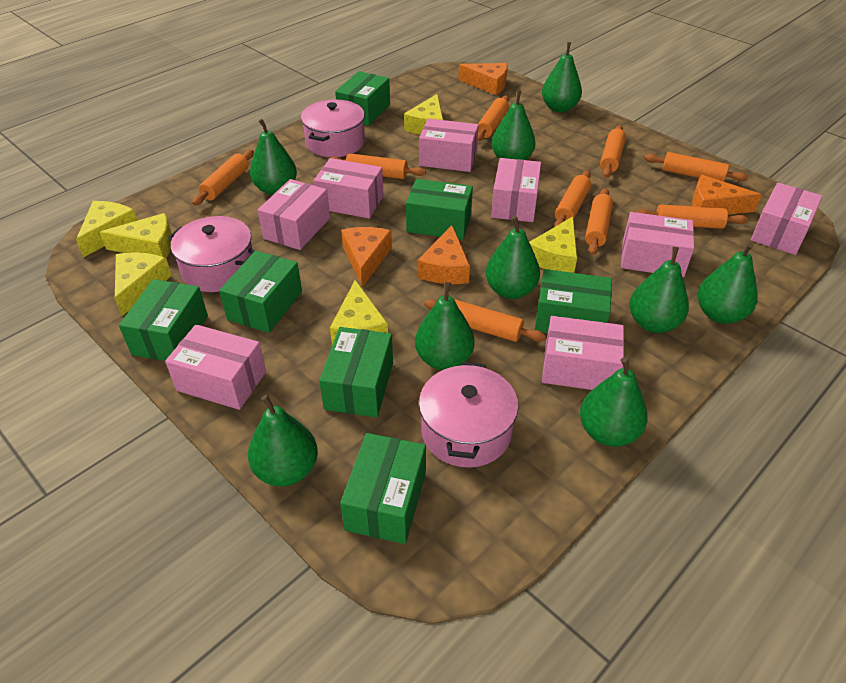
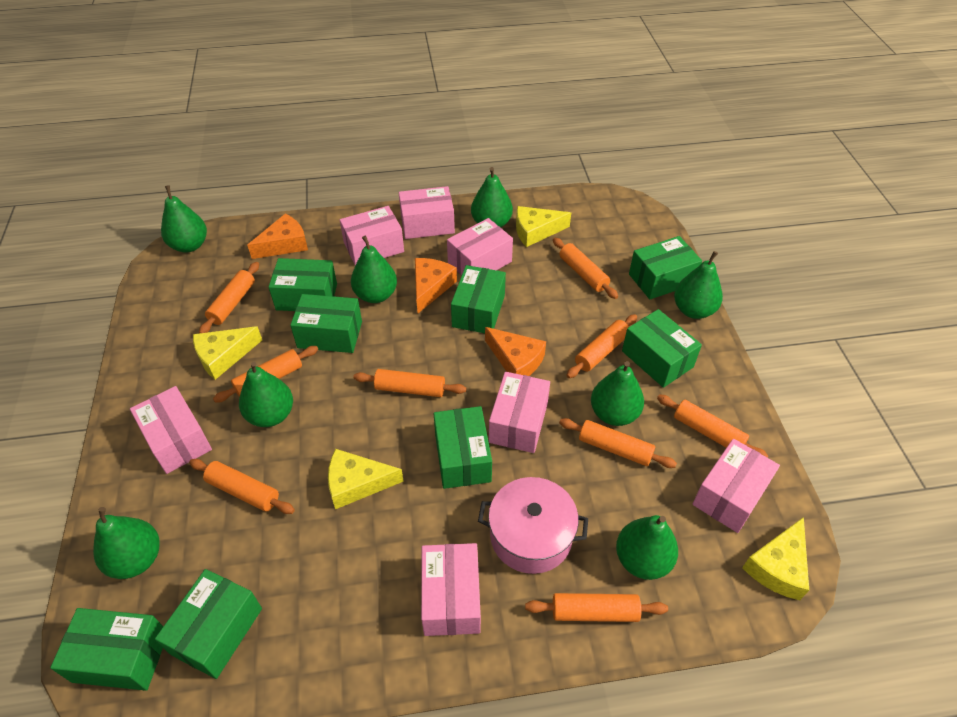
green box: [119,279,208,361] [219,251,302,333] [319,327,393,417] [335,71,390,126] [340,433,426,544] [406,179,473,240] [535,269,612,333] = 7 -> [50,608,163,691] [155,569,262,679] [269,258,337,311] [290,294,362,353] [433,406,492,489] [451,265,506,333] [622,309,702,388] [629,236,702,299] = 8
green pear: [248,395,318,486] [250,119,297,195] [415,282,474,370] [486,216,540,299] [492,90,536,160] [542,42,582,112] [580,357,648,447] [629,247,689,333] [697,243,758,324] = 9 -> [93,507,160,579] [161,185,207,252] [239,361,293,427] [351,236,397,303] [471,167,513,227] [591,361,644,426] [616,515,678,580] [674,251,723,319] = 8
orange cheese: [341,227,392,287] [418,225,470,284] [458,63,508,95] [692,175,762,215] = 4 -> [247,214,308,259] [415,258,457,313] [485,327,546,376] = 3
pink box: [165,324,266,410] [258,179,330,250] [314,158,384,219] [419,118,479,172] [491,158,541,222] [542,316,624,390] [621,212,694,277] [751,183,823,255] = 8 -> [130,386,212,474] [340,206,404,265] [399,186,455,239] [421,543,481,636] [447,218,513,275] [489,372,550,453] [692,439,780,533] = 7
pink pot: [168,216,255,292] [301,100,365,157] [419,362,518,468] = 3 -> [478,477,588,574] = 1
yellow cheese: [76,201,138,257] [99,213,172,258] [115,252,172,316] [330,280,388,345] [404,94,443,135] [529,216,577,273] = 6 -> [193,326,262,380] [328,449,404,509] [516,206,571,247] [742,517,809,600] = 4

